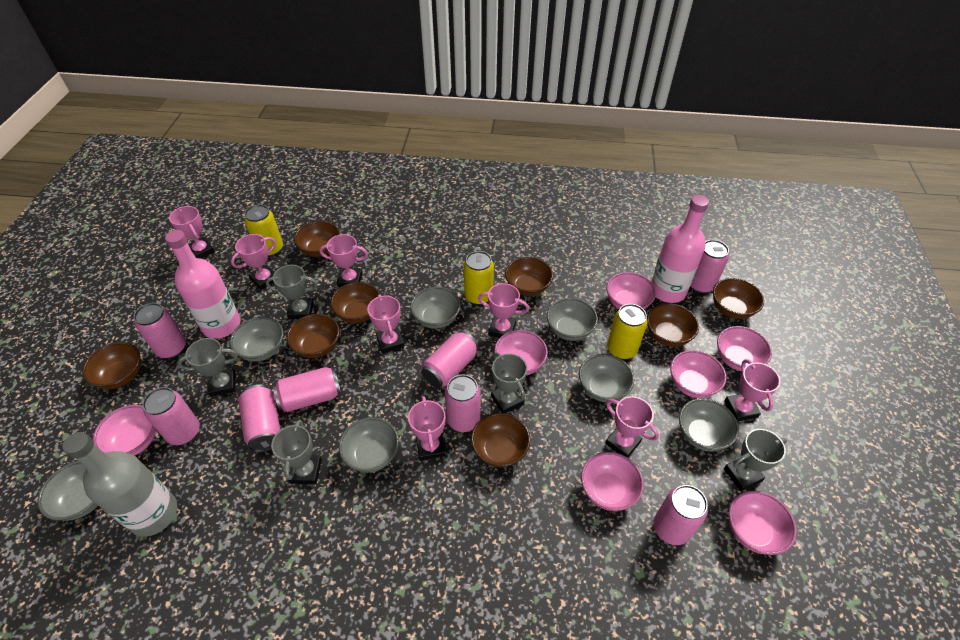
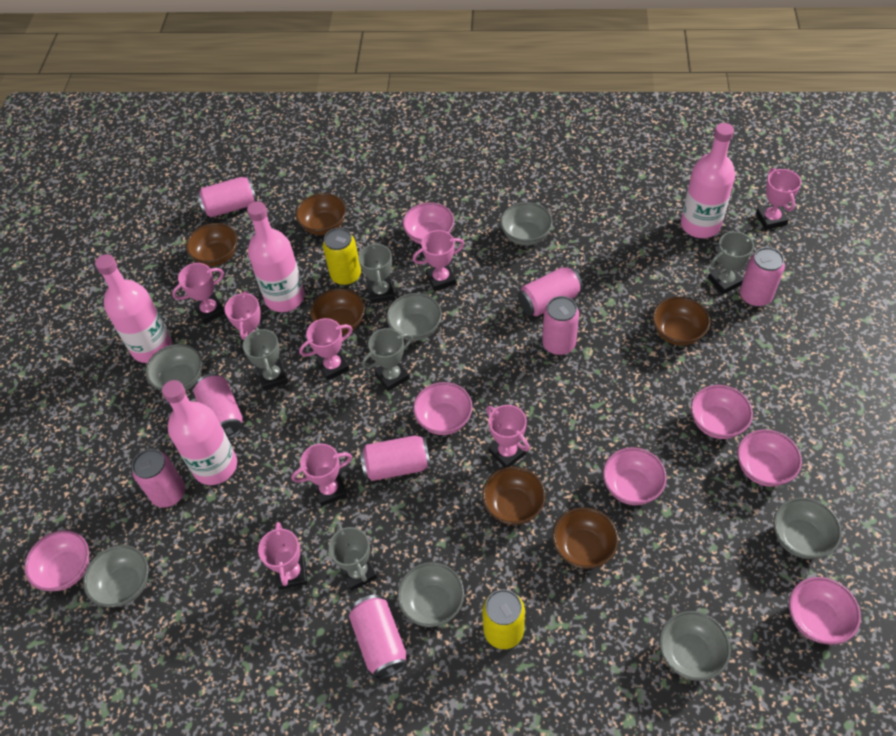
brown bowl: [82,342,141,389] [287,314,340,358] [294,221,340,257] [331,282,380,323] [471,413,530,467] [505,257,553,296] [647,303,699,347] [713,278,764,319] = 8 -> [186,223,237,266] [295,193,346,235] [310,288,365,335] [482,467,546,525] [553,507,618,569] [653,297,710,346] = 6
grey bottle: [62,432,177,537] = 1 -> none = 0
pink bottle: [165,230,240,339] [651,195,709,303] = 2 -> [95,254,172,363] [162,380,237,485] [247,201,305,312] [681,123,735,238] = 4
yellow can: [244,204,283,257] [464,251,494,305] [607,304,648,360] = 3 -> [323,228,361,286] [482,589,525,649] = 2

